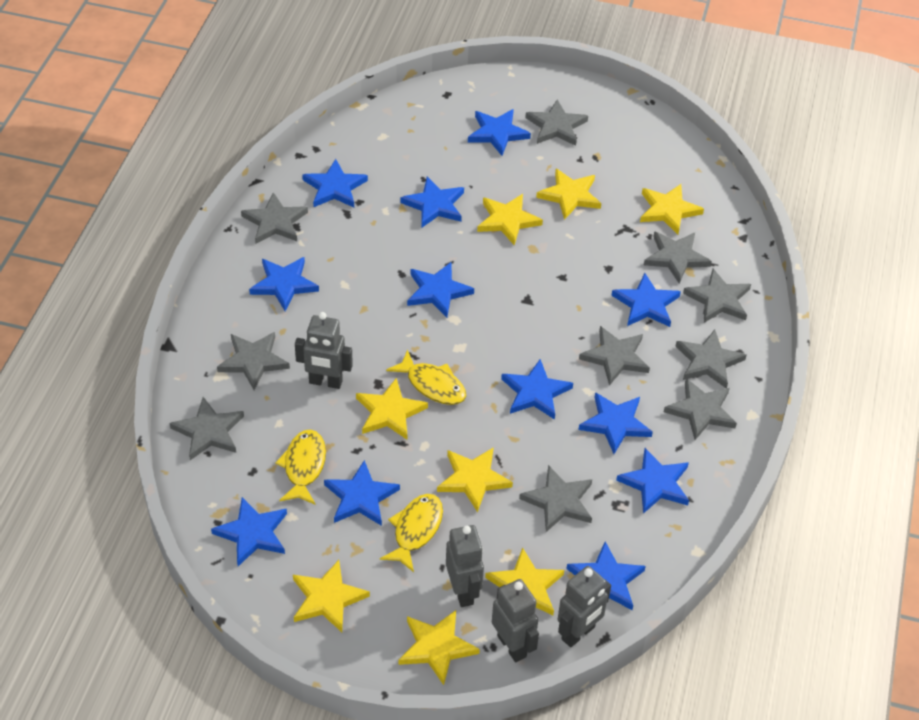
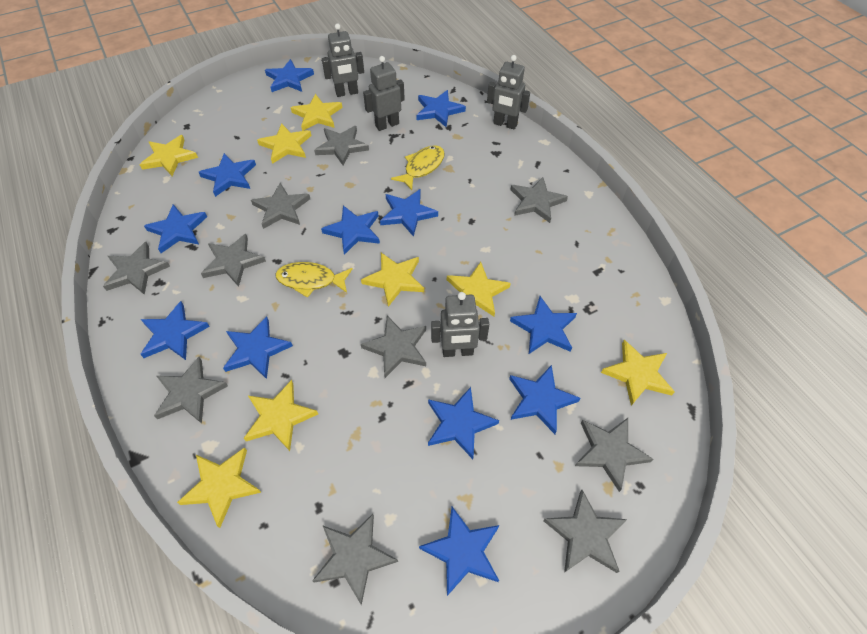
yellow fish: [275,430,326,504] [380,494,443,572] [386,349,466,405] = 3 -> [276,262,352,298] [391,145,445,190] = 2

